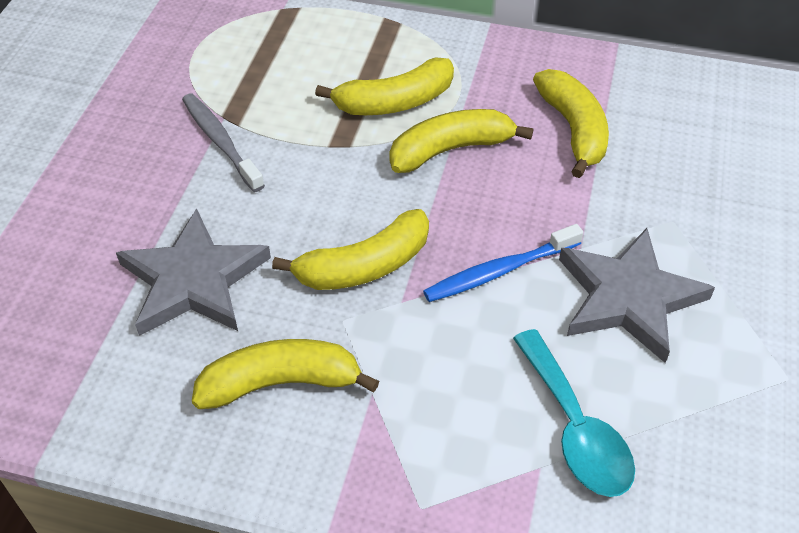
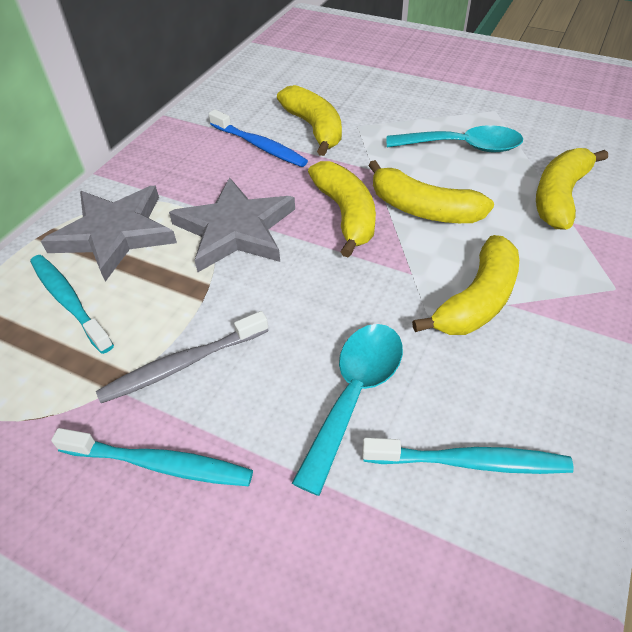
turquoise spoon: [513,329,635,497] = 1 -> [292,324,403,496] [387,125,523,152] = 2
turquoise toothbrush: none = 0 -> [30,255,114,354] [51,428,253,486] [362,438,574,474] = 3

